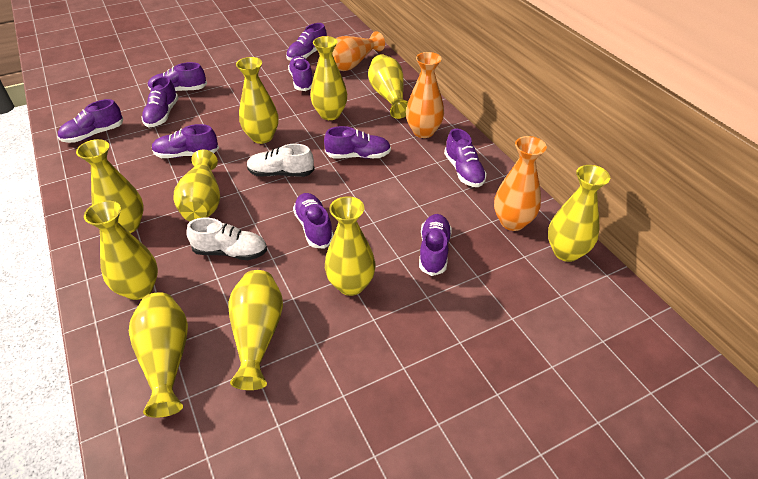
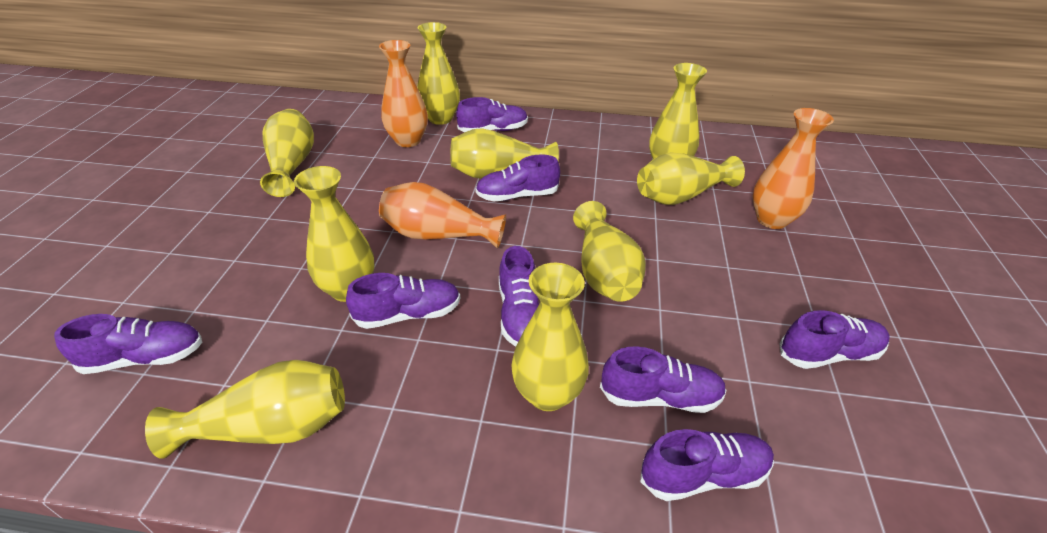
purple shoe: [58,99,123,143] [141,76,178,127] [148,62,207,92] [152,124,219,158] [286,23,327,61] [288,56,313,91] [293,193,334,249] [324,126,391,159] [419,214,452,276] [444,128,487,187] = 10 -> [54,314,203,374] [346,273,460,329] [456,97,528,133] [475,154,560,201] [499,246,539,347] [600,346,727,413] [640,429,774,501] [780,310,890,369] = 8
white shoe: [186,218,267,260] [247,144,315,177] = 2 -> none = 0
yellow vase: [76,139,144,233] [84,200,158,300] [129,292,188,418] [174,149,220,221] [228,270,283,390] [236,57,279,144] [310,36,347,120] [325,196,376,296] [368,54,408,119] [548,165,610,262] = 10 -> [145,360,345,459] [260,109,314,197] [294,166,375,302] [417,22,460,125] [450,128,559,179] [511,263,589,411] [573,201,646,302] [637,152,745,205] [649,63,707,159] = 9

